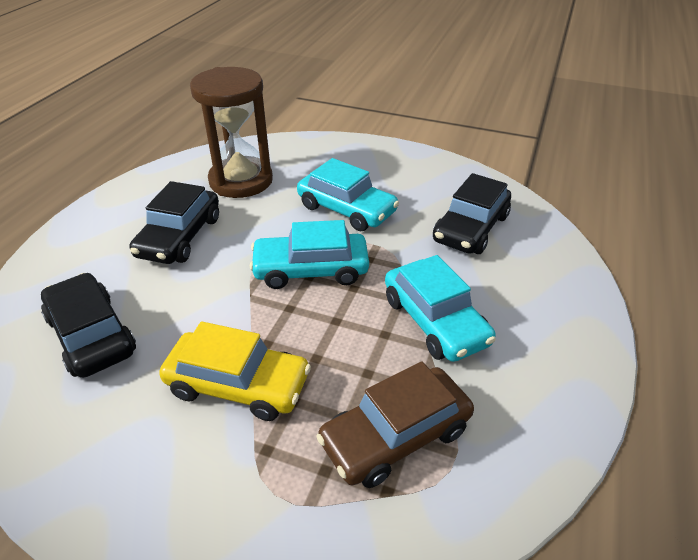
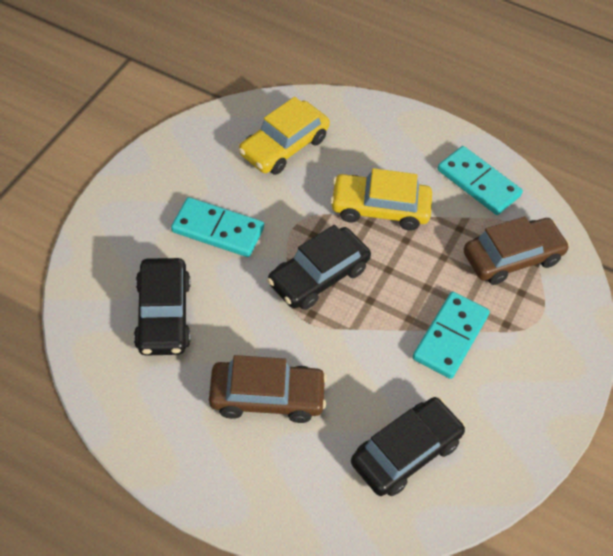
brown car: [316,361,474,488] = 1 -> [209,355,327,423] [463,216,570,285] = 2
brown hourglass: [190,67,273,198] = 1 -> none = 0
turquoise car: [250,220,369,289] [297,158,399,232] [385,255,496,362] = 3 -> none = 0
turquoise domino: none = 0 -> [171,197,264,257] [413,292,490,379] [437,146,523,215] = 3
yellow car: [159,321,311,421] = 1 -> [239,97,330,175] [330,168,432,230] = 2

